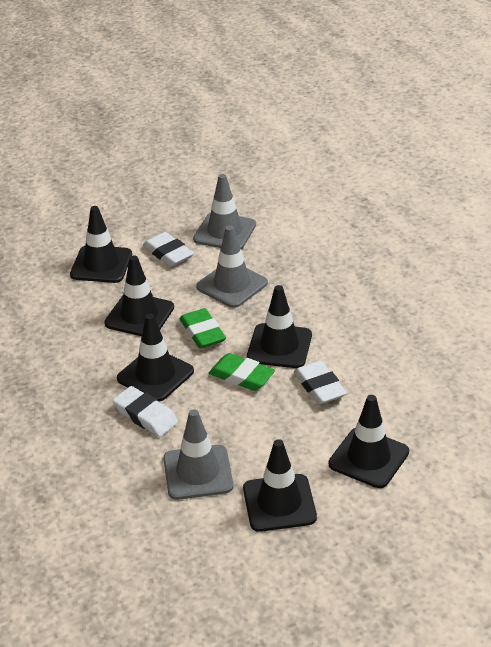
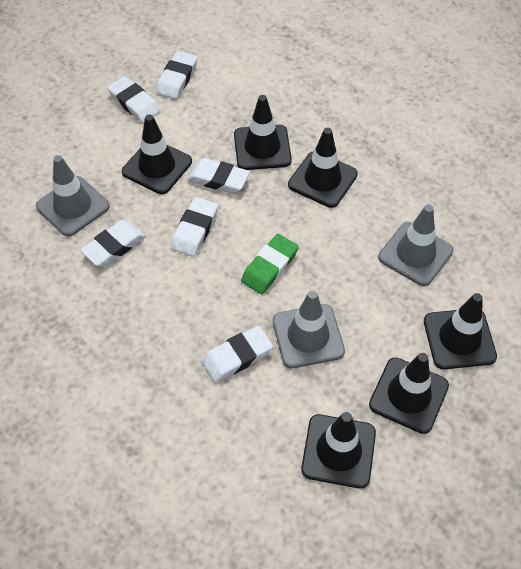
green eraser: [180,308,226,348] [209,353,275,391] = 2 -> [241,234,299,294] = 1
white eraser: [113,386,178,437] [143,232,194,267] [294,361,347,404] = 3 -> [80,220,146,267] [107,76,160,123] [156,51,198,99] [171,197,218,257] [187,158,250,193] [202,326,273,383] = 6

